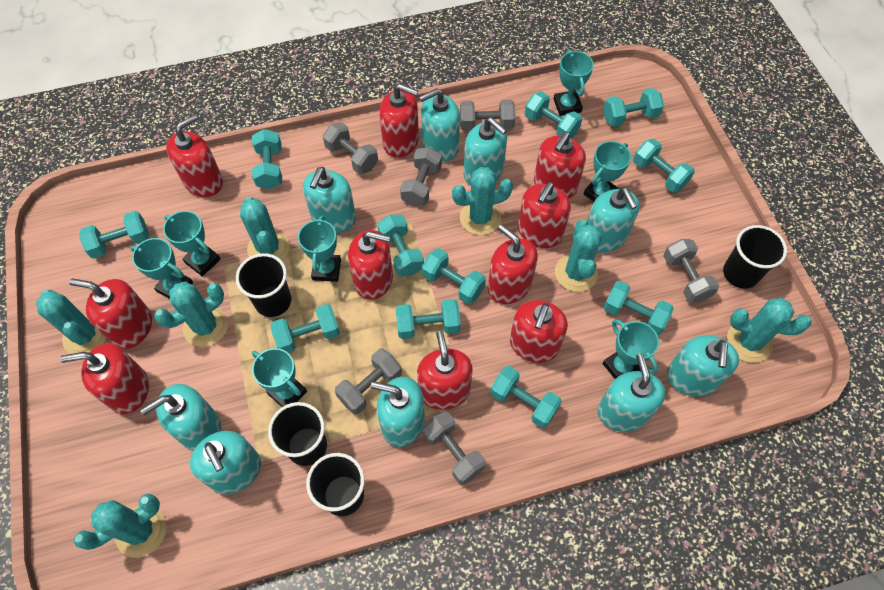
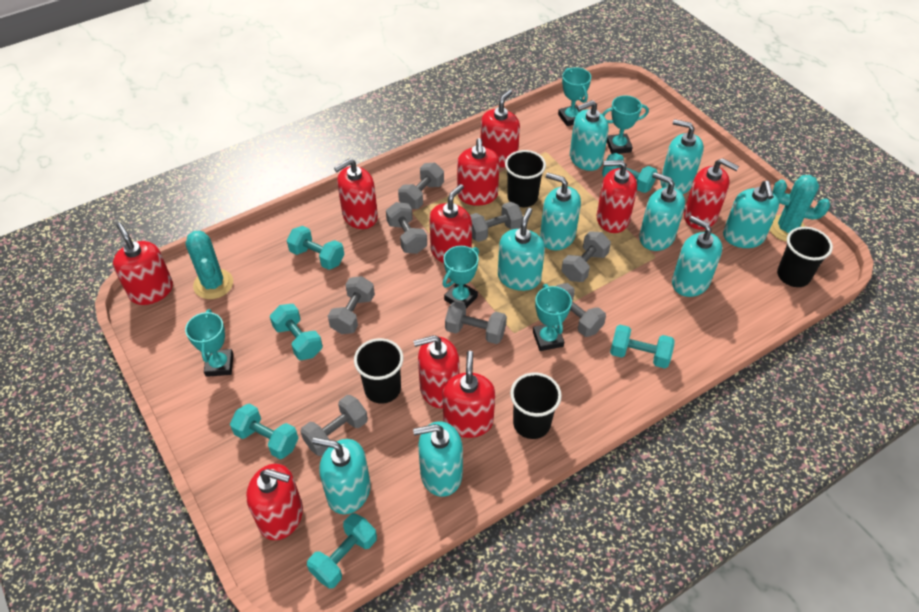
grey dumbbell: [323,122,378,174] [335,349,402,414] [400,147,442,206] [423,411,486,485] [460,99,515,131] [663,239,719,303] = 6 -> [300,395,368,456] [328,276,375,334] [386,202,427,254] [398,163,444,209] [445,301,507,344] [470,202,523,242] [556,283,606,337] [562,231,611,282] = 8
turquoise cactus: [36,290,107,354] [74,494,166,558] [154,281,228,347] [240,197,290,260] [452,167,513,235] [555,220,602,292] [727,298,811,363] = 7 -> [186,231,233,299] [770,175,830,242] = 2
turquoise dumbbell: [79,211,149,259] [252,129,282,189] [270,304,340,353] [377,215,424,277] [396,299,461,339] [422,248,486,304] [490,366,562,428] [525,92,582,138] [603,88,664,127] [603,281,674,335] [633,139,695,193] = 11 -> [230,404,299,459] [270,304,323,360] [287,226,344,270] [307,513,377,589] [602,153,658,193] [610,325,675,368] = 6
turquoise trophy: [131,238,193,299] [163,211,221,276] [252,348,307,407] [298,215,341,282] [554,50,594,116] [583,141,631,201] [603,319,659,379] = 7 -> [185,309,234,377] [443,246,479,308] [533,284,572,351] [558,67,591,126] [602,95,649,154] = 5

